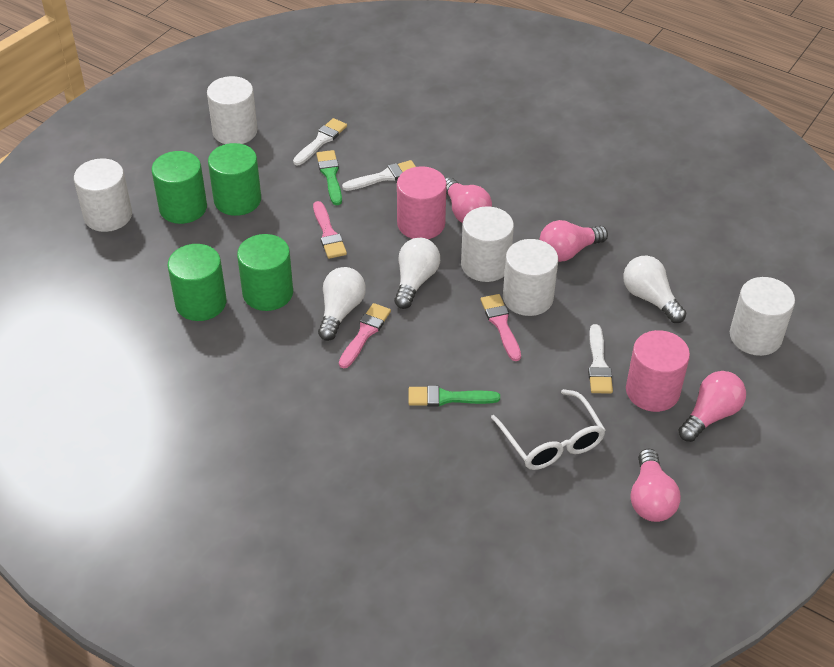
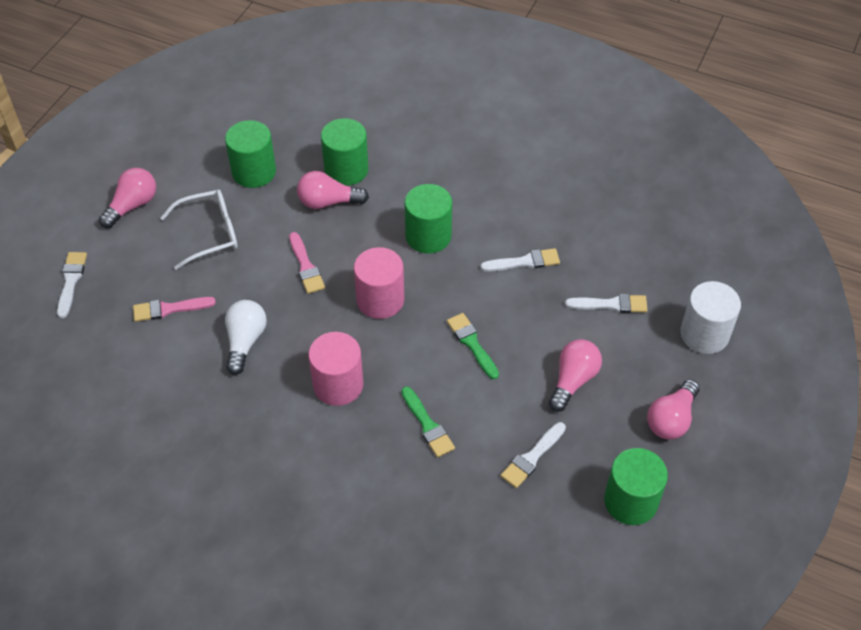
pink brush: [313,201,347,259] [339,303,391,369] [481,294,521,361] = 3 -> [133,297,216,322] [289,232,325,294] = 2
white brush: [293,118,347,165] [342,160,416,191] [588,324,613,394] = 3 -> [57,252,87,318] [481,248,560,272] [500,422,566,488] [565,294,647,313] = 4
white cylinder: [74,158,132,232] [207,76,257,144] [461,206,514,282] [503,239,558,316] [730,277,795,356] = 5 -> [680,281,741,354] = 1
white light bulb: [318,267,366,341] [394,238,440,309] [623,256,686,323] = 3 -> [225,300,267,375] = 1

